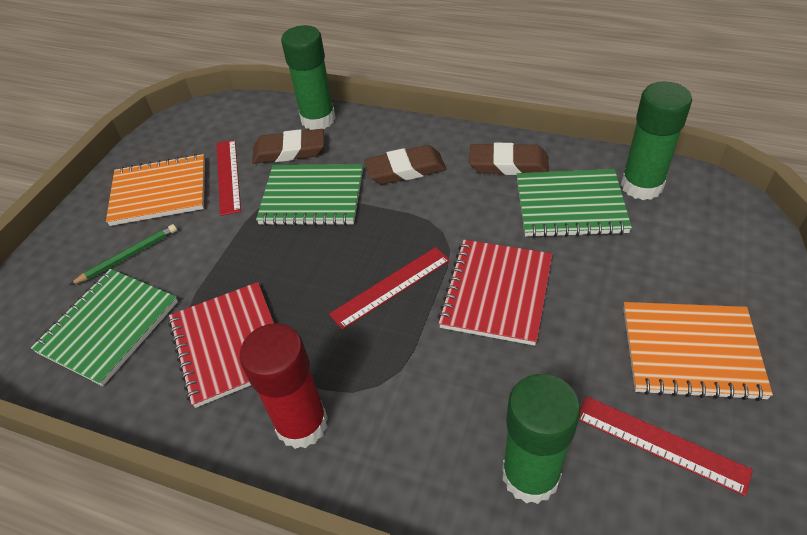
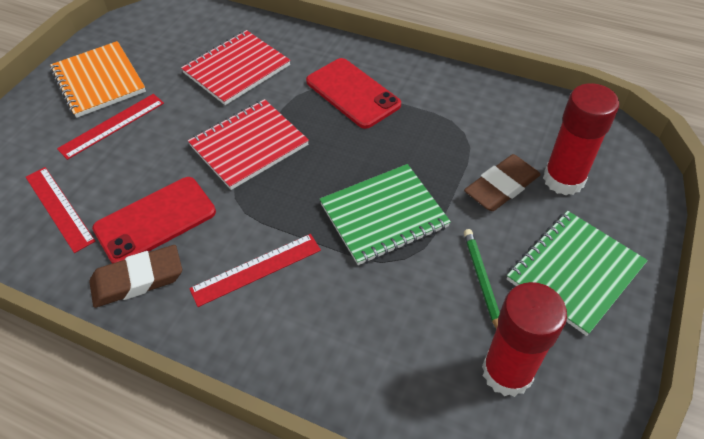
brown eraser: [252,129,324,164] [364,145,446,184] [469,143,549,175] = 3 -> [89,245,182,308] [464,154,541,211] = 2
green glue stick: [281,25,336,130] [502,374,581,504] [621,82,692,200] = 3 -> none = 0
green notebook: [31,269,178,386] [256,164,363,226] [517,169,632,238] = 3 -> [320,164,451,265] [507,211,648,336] = 2
orange notebook: [106,154,205,226] [623,302,773,401] = 2 -> [50,41,146,118] = 1
red glue stick: [240,323,328,449] = 1 -> [482,282,567,397] [543,83,619,196] = 2
red phone: none = 0 -> [92,177,216,264] [306,58,401,129] = 2

